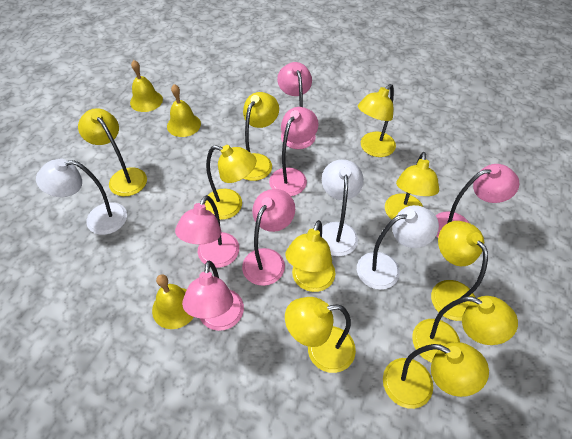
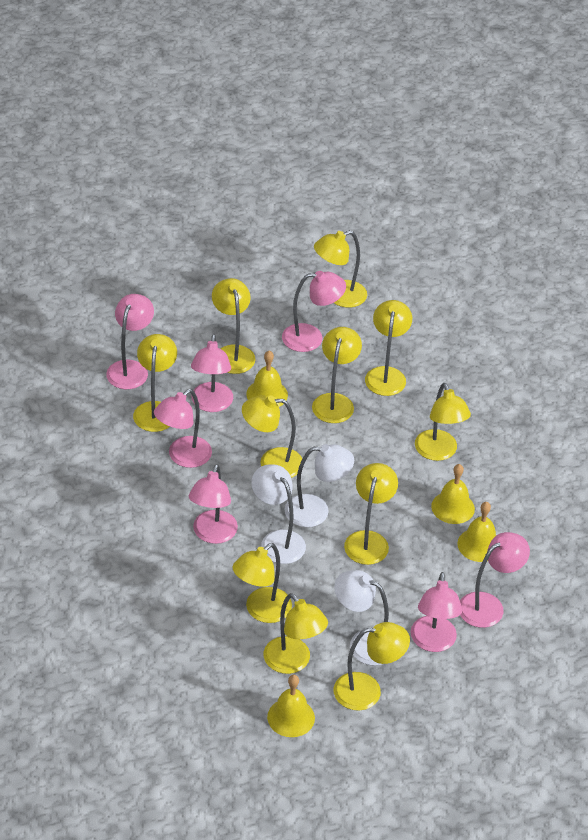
pink lamp: [175,195,239,268] [182,261,244,331] [242,189,295,286] [269,107,319,196] [277,62,316,149] [436,164,519,238] = 6 -> [106,294,154,389] [154,389,212,468] [189,464,238,544] [191,334,233,412] [282,271,346,352] [411,572,463,652] [460,532,530,628] = 7
yellow bell: [130,60,163,112] [152,274,194,329] [167,84,201,137] = 3 -> [246,351,288,407] [267,675,315,737] [431,464,475,524] [457,502,496,562] = 4
yellow lamp: [78,108,147,196] [205,145,256,220] [243,92,279,181] [285,220,335,292] [285,297,356,373] [358,84,396,157] [383,342,489,409] [385,152,439,219] [412,296,518,363] [431,221,488,321] = 10 -> [133,334,177,432] [212,278,255,374] [233,543,292,623] [242,395,302,478] [264,593,328,674] [312,327,362,423] [314,230,367,308] [334,622,410,711] [344,463,398,565] [365,300,412,396] [415,383,471,461] = 11

